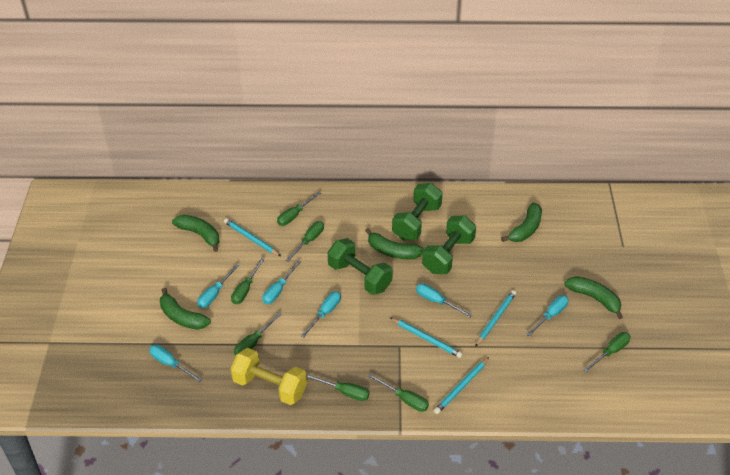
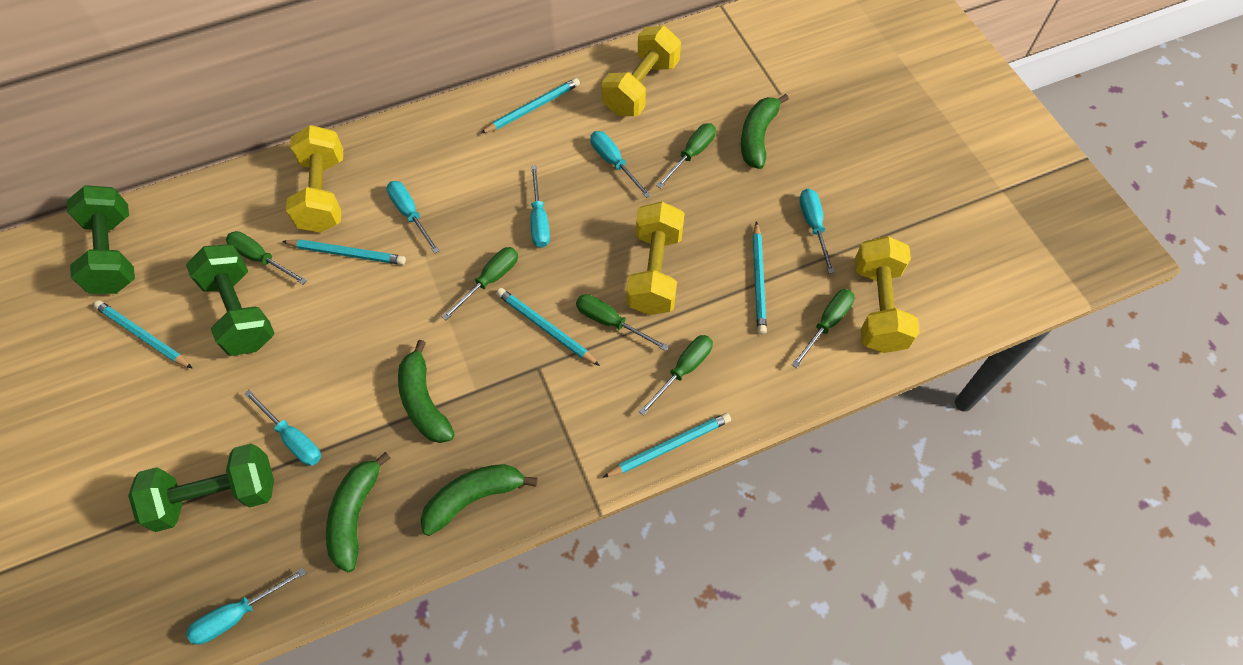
green banana: [160,288,211,330] [172,215,219,252] [365,228,424,259] [501,203,542,242] [564,276,623,319] = 5 -> [326,452,391,573] [398,340,455,443] [420,464,538,536] [741,94,789,169] = 4
green screwdriver: [231,258,265,304] [234,313,282,356] [277,192,321,226] [286,221,324,262] [307,374,370,401] [368,374,429,412] [584,332,630,372] = 7 -> [226,231,307,284] [442,247,518,320] [576,294,669,351] [639,335,713,416] [656,123,716,189] [792,289,855,368] = 6
turquoise pencil: [224,218,281,256] [390,317,463,358] [434,357,489,414] [475,290,516,347] = 4 -> [94,300,193,369] [282,239,406,265] [480,78,580,134] [496,288,600,366] [602,413,731,478] [753,221,767,335] = 6
yellow dumbbell: [231,348,307,405] = 1 -> [286,125,343,233] [602,26,681,116] [626,202,685,315] [855,236,920,353] = 4

